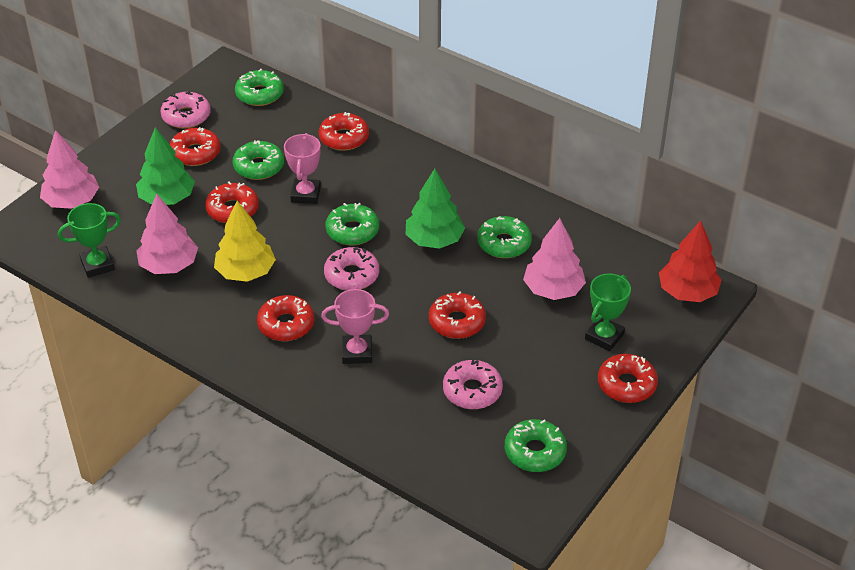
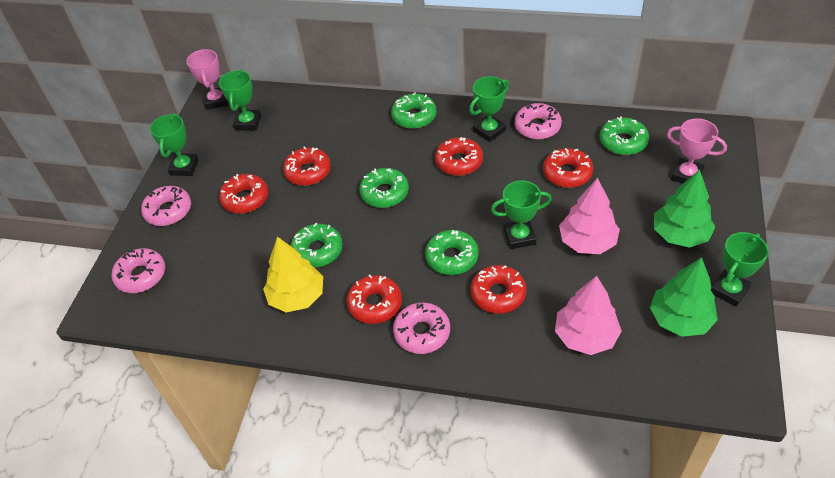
green trophy: [58,203,121,278] [585,273,631,351] = 2 -> [150,113,199,176] [219,70,261,131] [469,76,509,142] [491,180,552,249] [711,232,769,307] = 5
pink donut: [161,91,211,129] [324,247,379,291] [443,360,503,409] = 3 -> [112,248,165,293] [141,186,191,226] [393,303,450,354] [514,103,562,140] = 4
pink tree: [40,130,99,209] [137,194,198,274] [523,218,586,300] = 3 -> [555,276,622,355] [559,178,620,254] = 2
red tree: [659,220,722,302] = 1 -> none = 0

